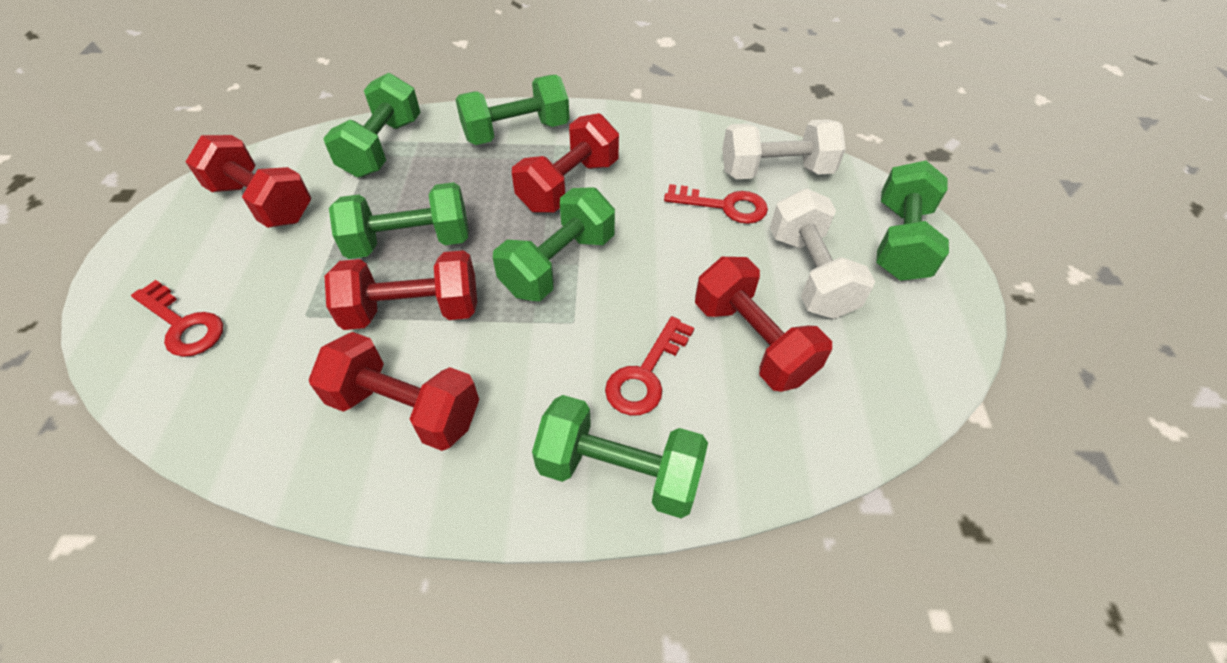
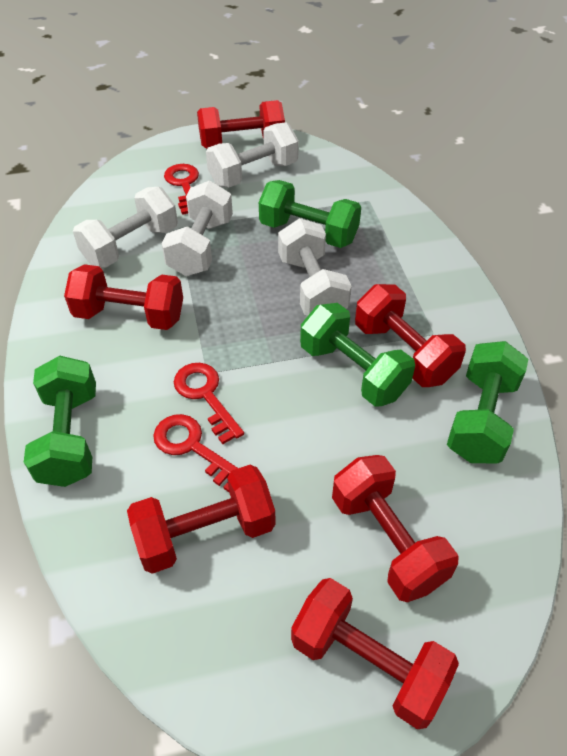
green dumbbell: [323,73,421,178] [329,182,469,259] [455,75,570,145] [493,187,615,301] [532,395,708,518] [876,161,949,281] = 6 -> [24,356,96,487] [259,180,361,248] [300,303,415,407] [447,341,528,463] = 4
red dumbbell: [186,135,311,228] [309,332,479,451] [325,250,477,330] [512,113,619,213] [695,257,832,392] = 5 -> [64,264,183,330] [127,465,276,574] [197,100,285,148] [291,578,459,729] [332,455,459,602] [355,284,466,387] = 6
white dumbbell: [722,119,846,179] [770,189,875,319] = 2 -> [73,187,178,268] [162,181,233,276] [206,122,299,188] [278,218,351,316] = 4

